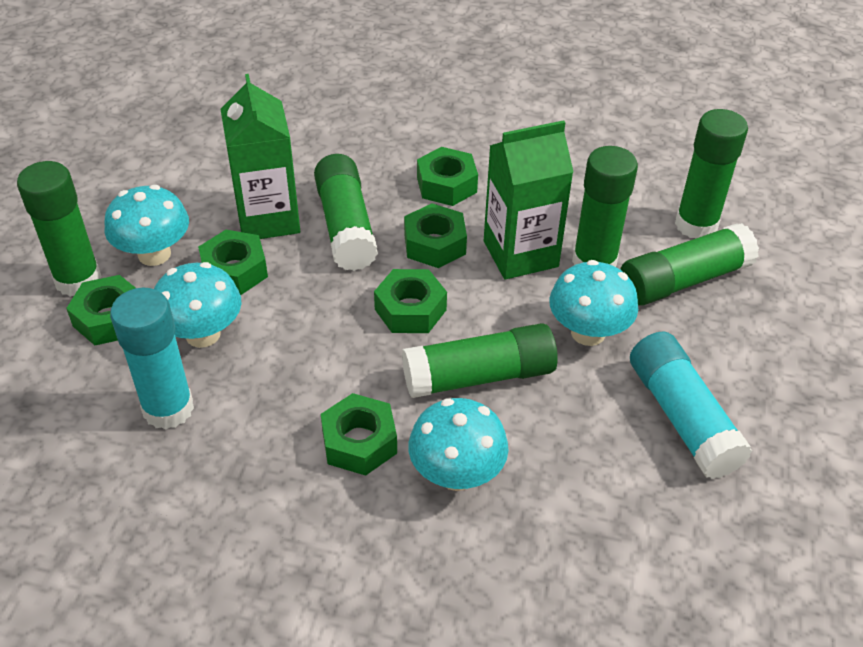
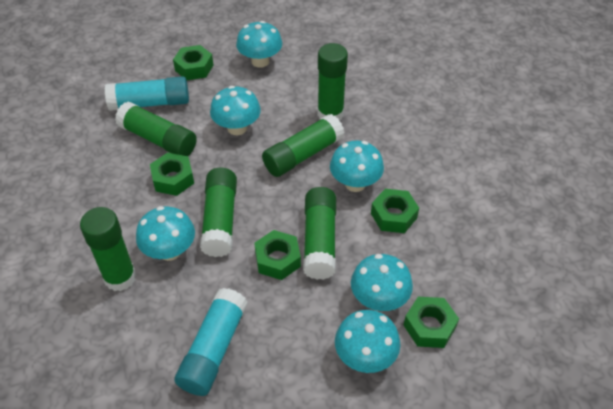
green carton: [221,74,300,239] [484,120,573,280] = 2 -> none = 0
green nut: [66,275,135,345] [198,230,268,295] [321,393,397,476] [374,269,447,333] [404,203,467,268] [417,147,478,206] = 6 -> [150,152,194,196] [173,45,213,80] [254,230,301,280] [371,189,419,233] [404,297,459,348] = 5
turquoise mushroom: [105,185,189,266] [154,262,242,348] [408,398,509,491] [549,260,638,346] = 4 -> [136,206,195,261] [210,86,261,135] [236,21,282,68] [330,140,384,192] [335,310,401,373] [351,254,413,311] = 6

